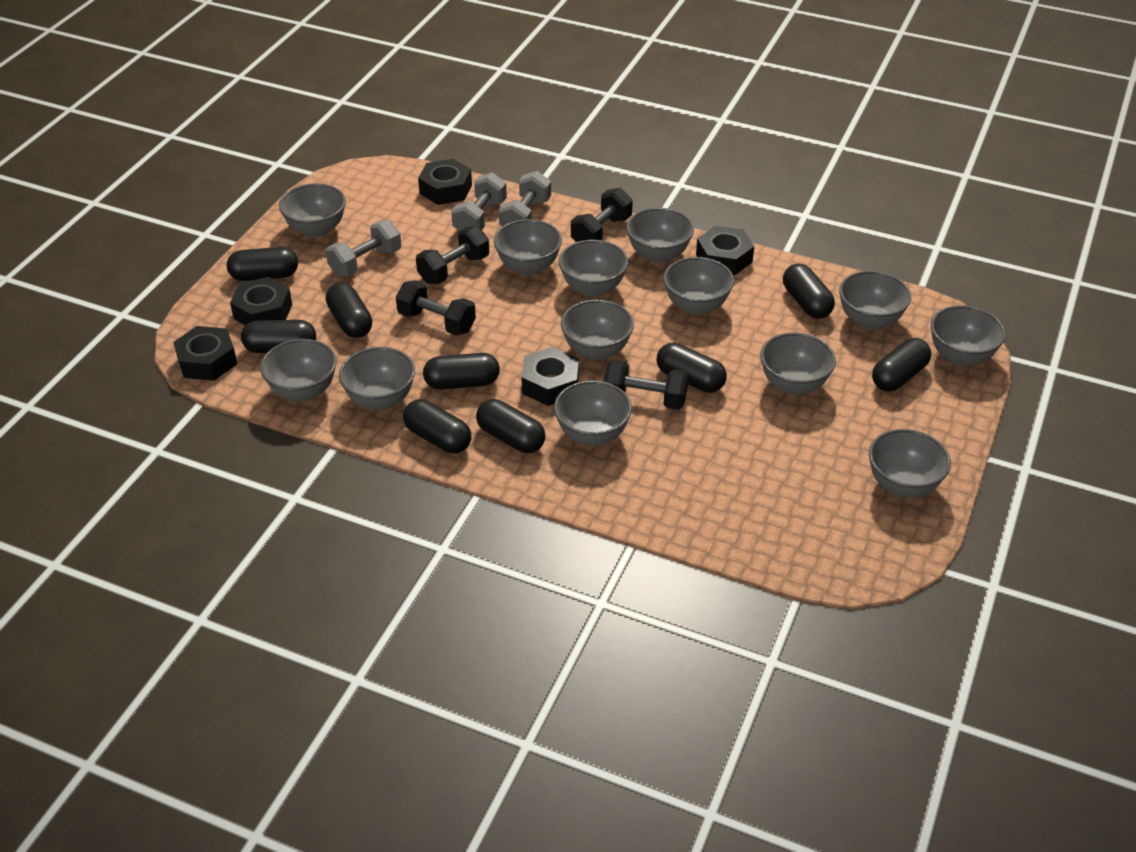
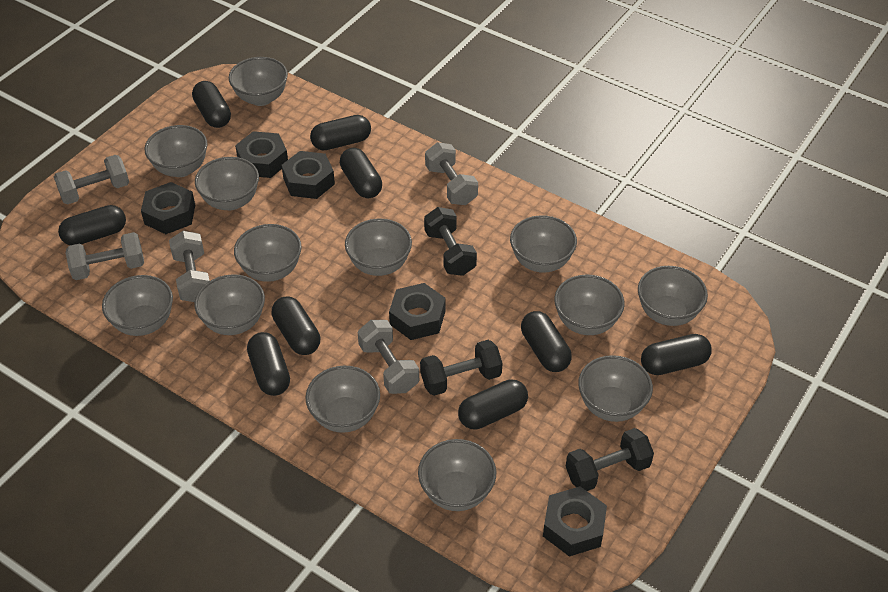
black dumbbell: [396,280,476,336] [416,226,489,284] [571,188,633,242] [604,360,689,410] = 4 -> [420,340,502,396] [424,207,477,276] [566,428,654,491] = 3
grey dumbbell: [326,220,401,277] [451,172,507,231] [499,171,551,227] = 3 -> [54,155,129,205] [66,232,144,280] [169,231,210,302] [358,320,419,394] [425,142,478,205] = 5

